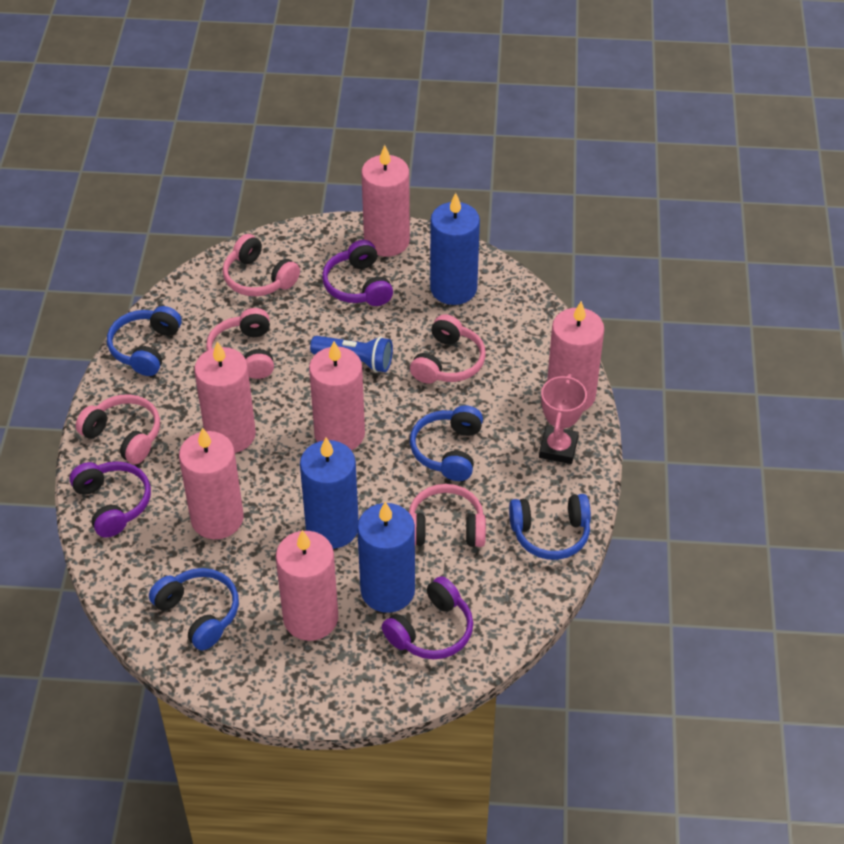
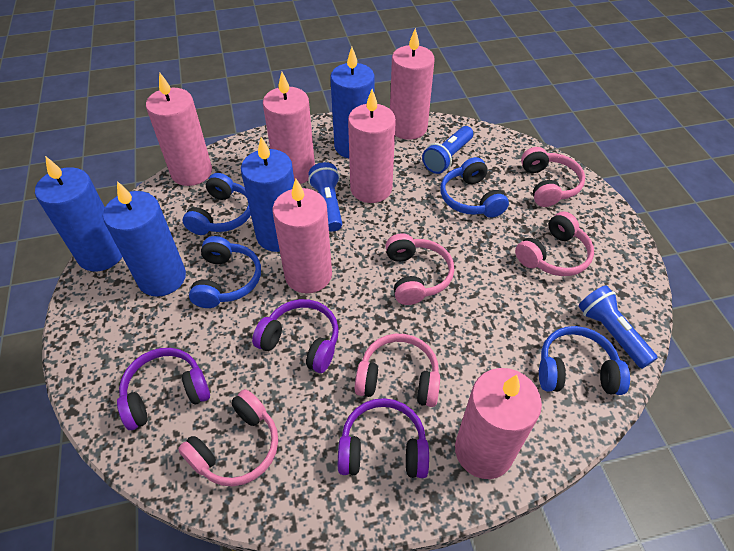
blue candle: [300,437,359,549] [357,501,415,613] [430,193,480,305] = 3 -> [35,156,122,271] [103,181,186,297] [241,137,294,252] [330,47,375,158] = 4
blue flashlight: [310,336,393,372] = 1 -> [308,162,342,232] [422,126,473,174] [578,285,657,369] = 3
pink trophy: [539,374,587,464] = 1 -> none = 0

